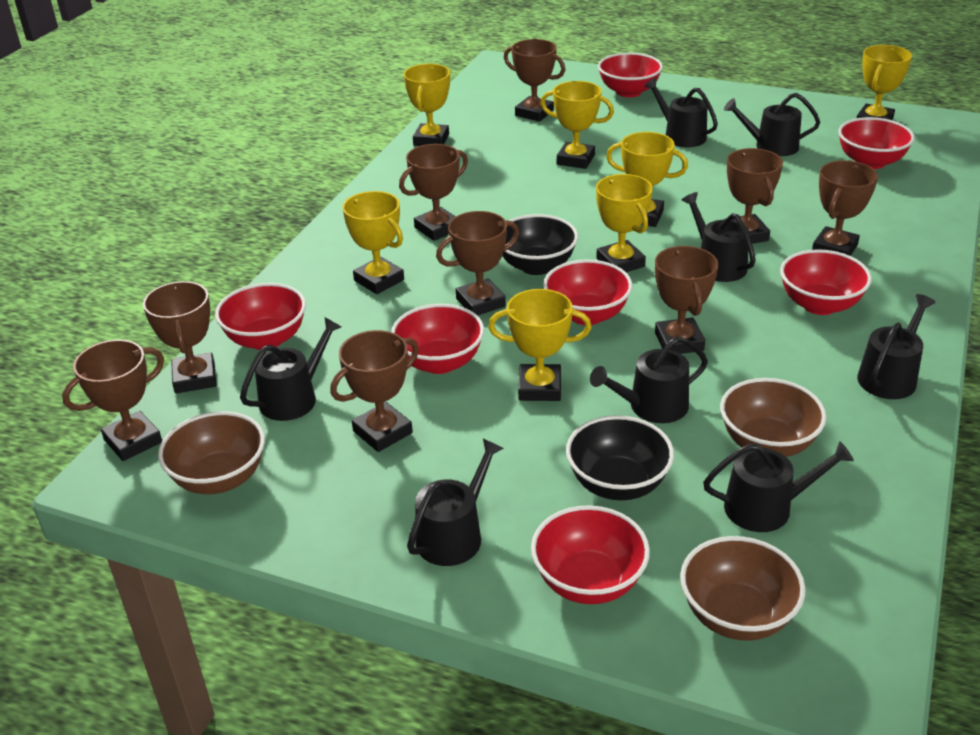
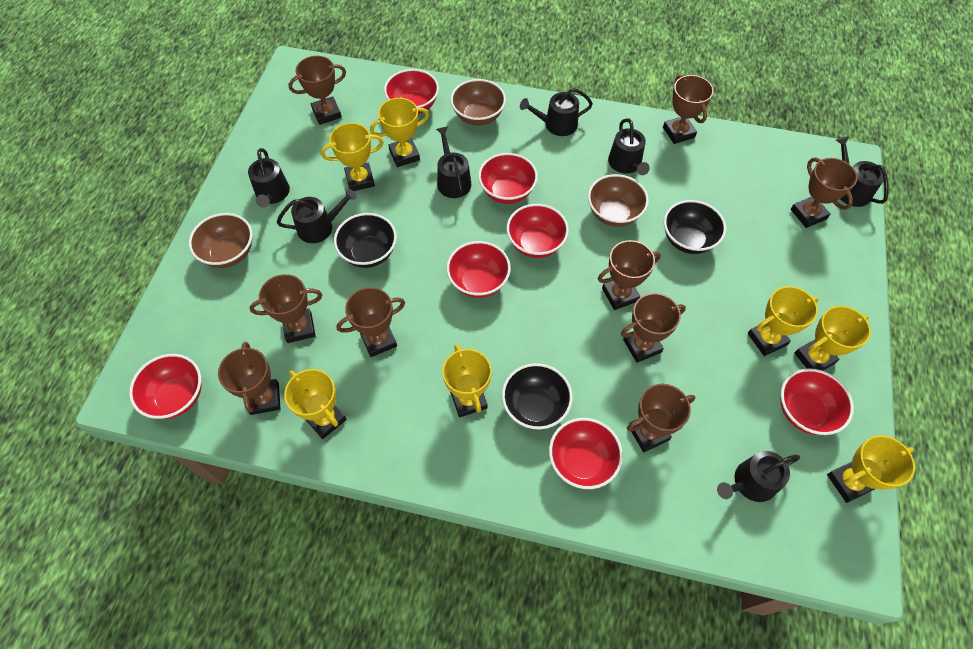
black bowl: [502,214,578,275] [566,415,674,500] = 2 -> [334,213,397,268] [502,363,573,429] [664,200,726,254] = 3
black watering can: [240,317,342,421] [407,439,504,566] [590,336,708,423] [644,78,718,147] [682,192,756,282] [703,441,854,532] [724,93,820,156] [857,294,936,399] = 8 -> [248,148,290,208] [277,189,357,243] [436,127,471,198] [520,88,593,136] [608,119,650,175] [717,451,800,502] [836,136,888,207] = 7

